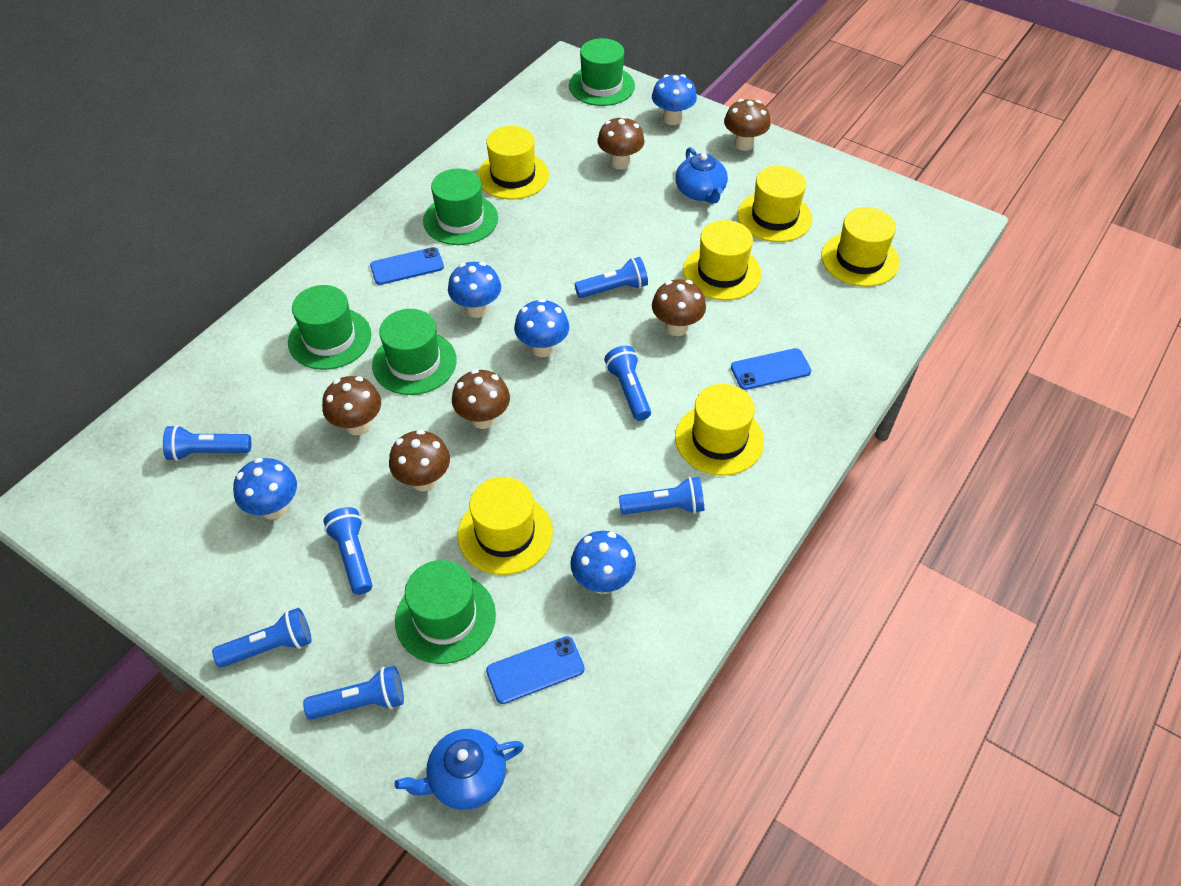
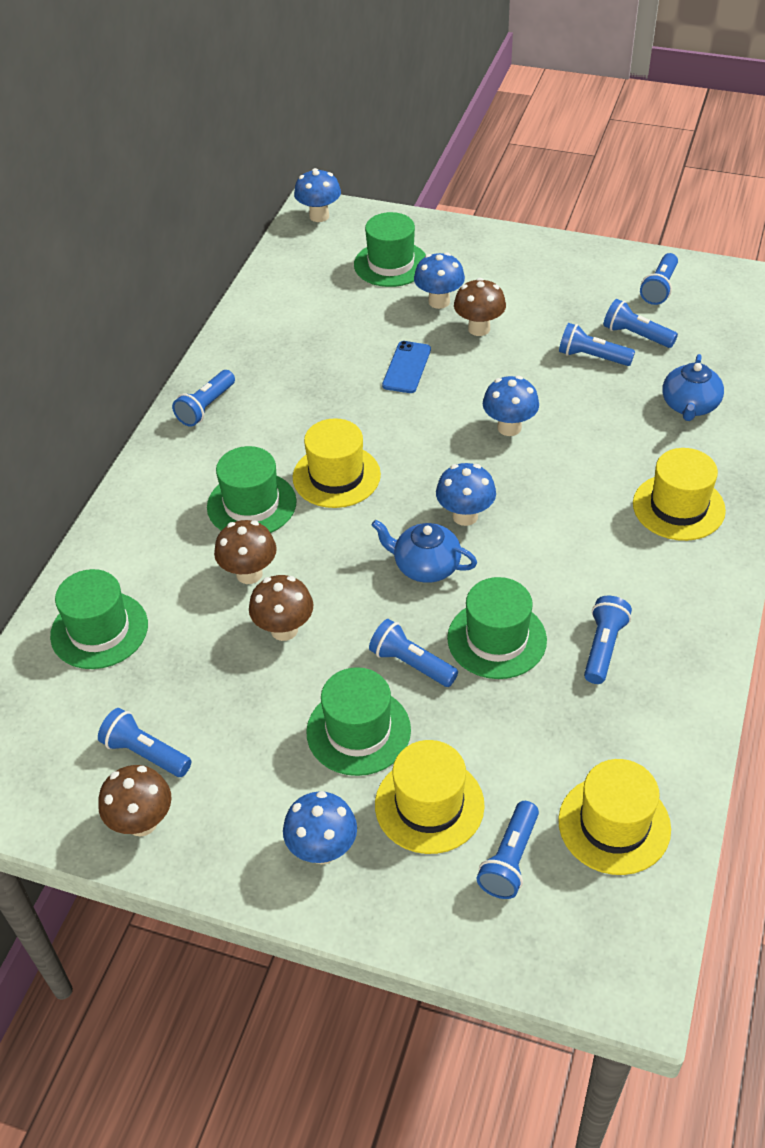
blue flashlight: [163,425,251,461] [212,608,311,667] [303,666,404,720] [323,507,372,595] [575,257,648,298] [604,346,651,421] [619,477,704,515] = 7 -> [98,708,191,777] [172,370,235,427] [369,619,458,687] [477,801,539,899] [559,323,635,366] [584,596,632,684] [604,299,678,348] [640,253,678,305] = 8
blue phone: [370,247,444,285] [486,636,585,704] [731,348,811,390] = 3 -> [382,341,431,393] = 1
brown mushroom: [322,376,381,435] [389,430,450,491] [452,369,510,429] [597,116,645,169] [652,279,706,336] [724,99,771,151] = 6 -> [98,765,172,837] [214,520,277,584] [249,575,313,641] [454,278,506,336] = 4
yellow hat: [458,477,553,575] [477,126,549,199] [675,384,764,476] [683,220,761,300] [737,166,813,242] [821,207,900,287] = 6 -> [293,418,381,508] [375,740,485,854] [558,759,671,875] [633,448,726,541] = 4

